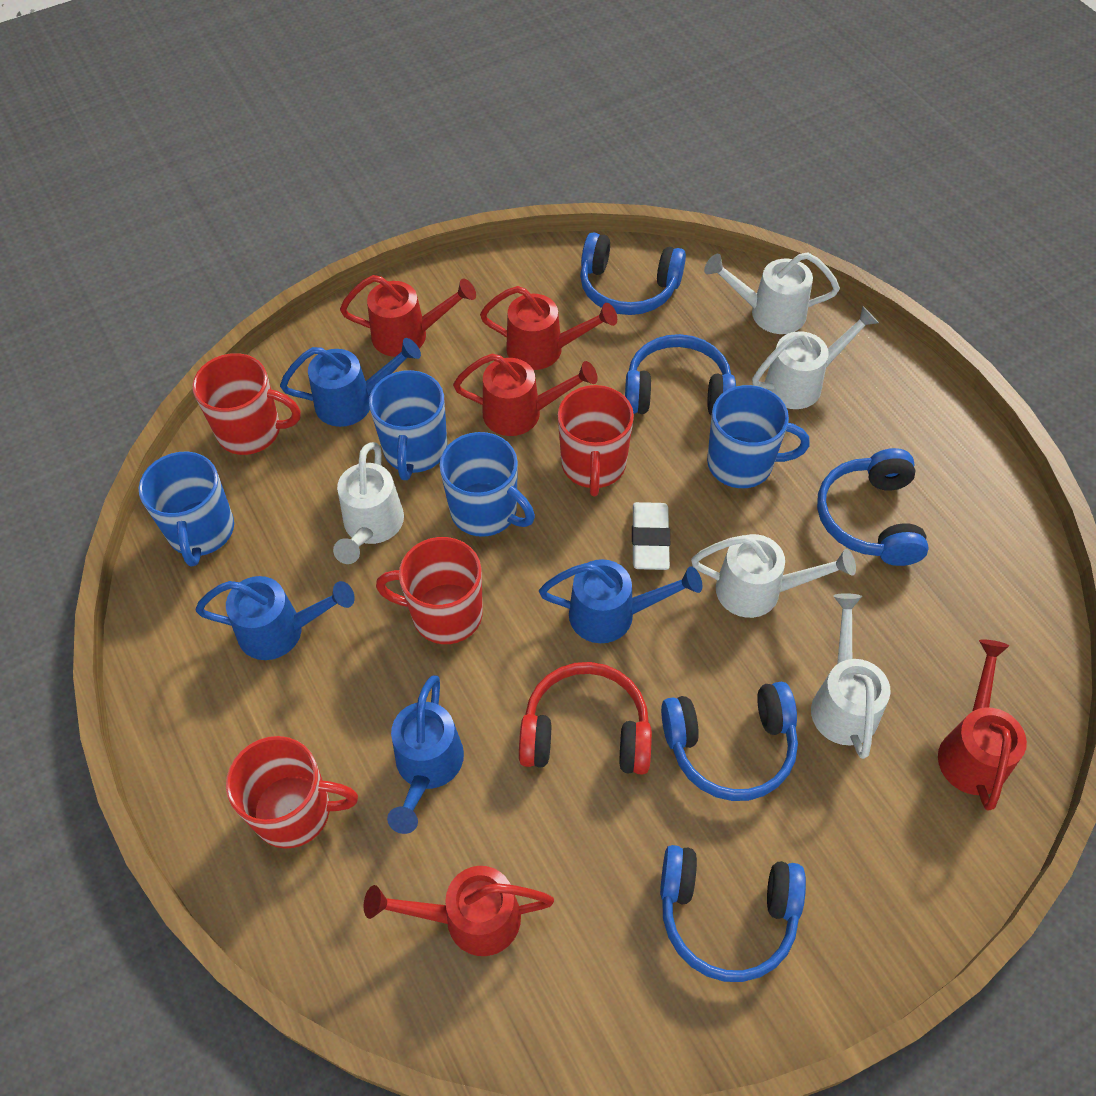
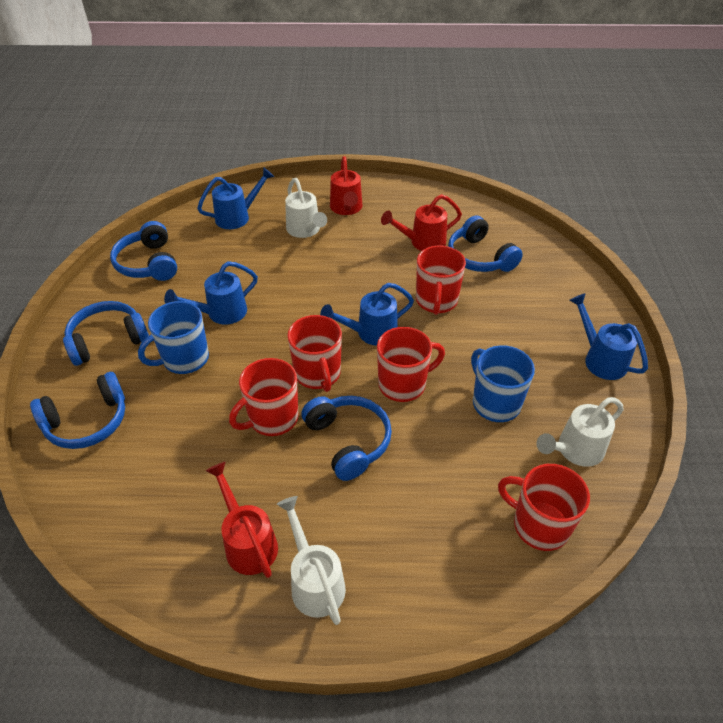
blue mug: [139,452,234,566] [369,370,447,480] [440,432,535,537] [707,385,810,488] = 4 -> [138,301,209,374] [471,345,535,422] = 2
red headphones: [519,662,652,775] = 1 -> none = 0
red mug: [193,353,301,455] [226,736,358,849] [376,537,483,644] [558,385,634,496] = 4 -> [229,358,299,436] [287,315,342,392] [377,327,445,402] [416,246,466,315] [498,464,590,551] = 5
red watering can: [340,275,476,357] [364,866,554,956] [453,354,598,436] [480,286,617,370] [938,639,1027,811] = 5 -> [206,462,278,578] [330,156,362,215] [381,194,462,251] = 3
white eraser: [632,502,670,570] = 1 -> none = 0
white watering can: [333,442,404,564] [691,534,856,618] [704,253,840,334] [752,306,879,409] [811,593,891,759] = 5 -> [277,496,346,625] [285,178,327,238] [536,397,624,467] = 3

